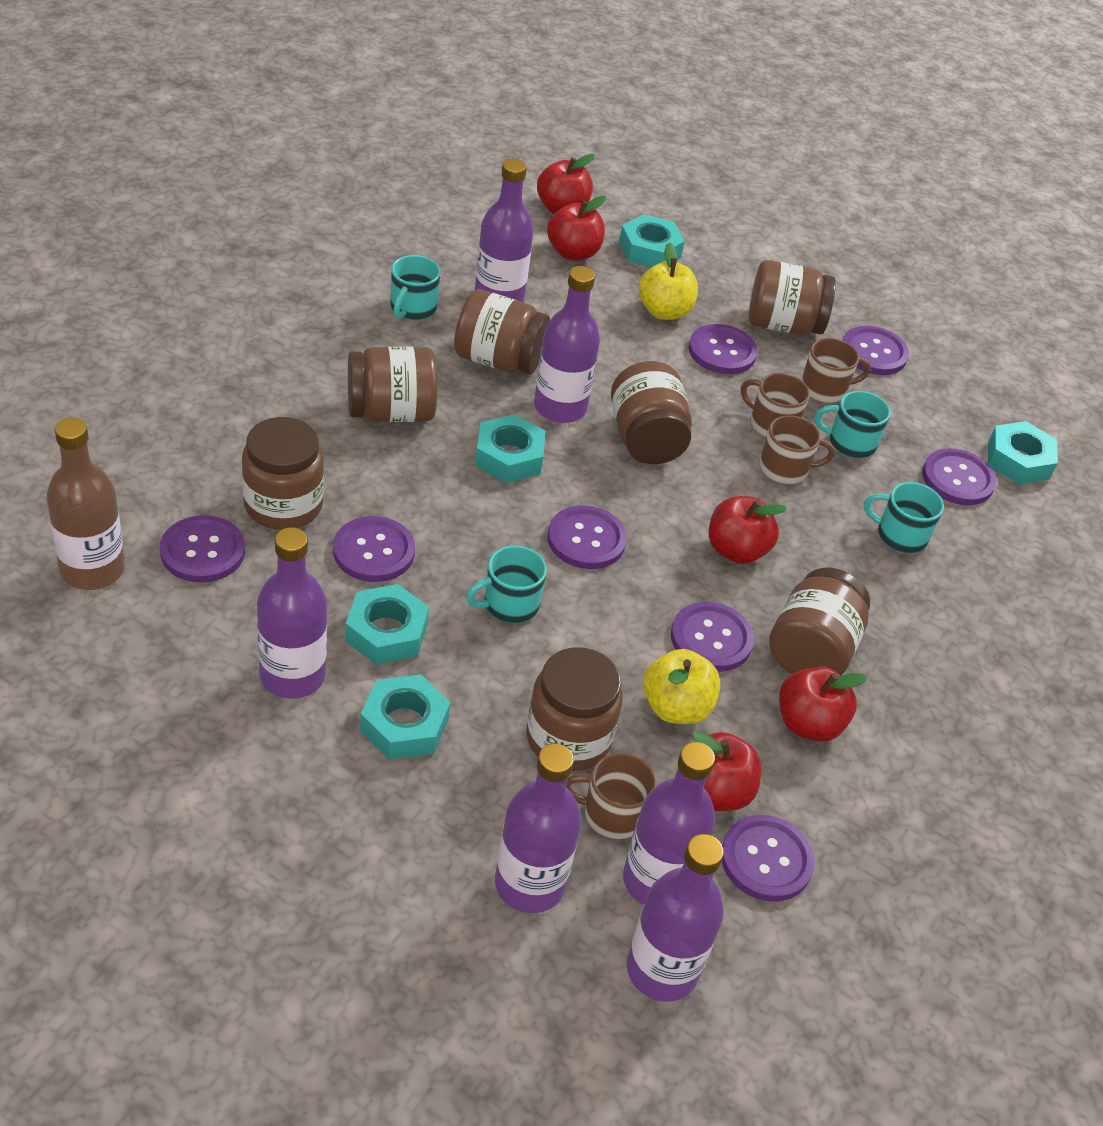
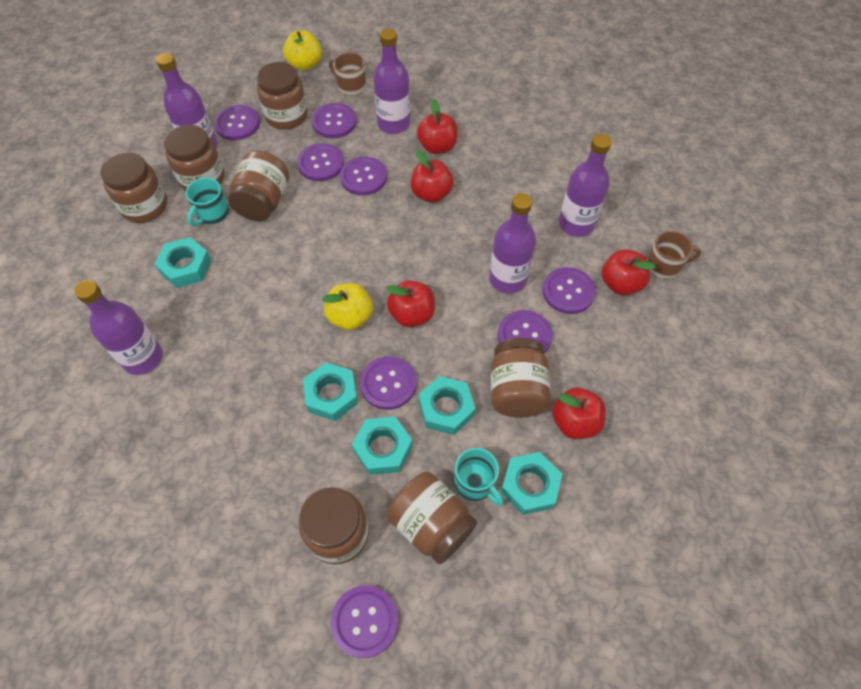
brown bottle: [46,418,125,590] = 1 -> none = 0
brown mug: [566,753,657,840] [741,373,810,438] [759,415,835,485] [801,338,871,403] = 4 -> [329,52,366,96] [647,231,701,279] = 2
purple bottle: [257,527,327,699] [475,159,534,302] [495,743,581,913] [534,266,600,423] [623,742,716,905] [627,834,724,1002] = 6 -> [74,280,163,375] [156,53,218,148] [373,28,410,134] [489,193,536,294] [559,134,611,237] = 5
turquoise mug: [390,255,441,320] [466,546,547,623] [815,391,891,458] [864,482,944,553] = 4 -> [186,178,229,226] [454,448,504,506] = 2

